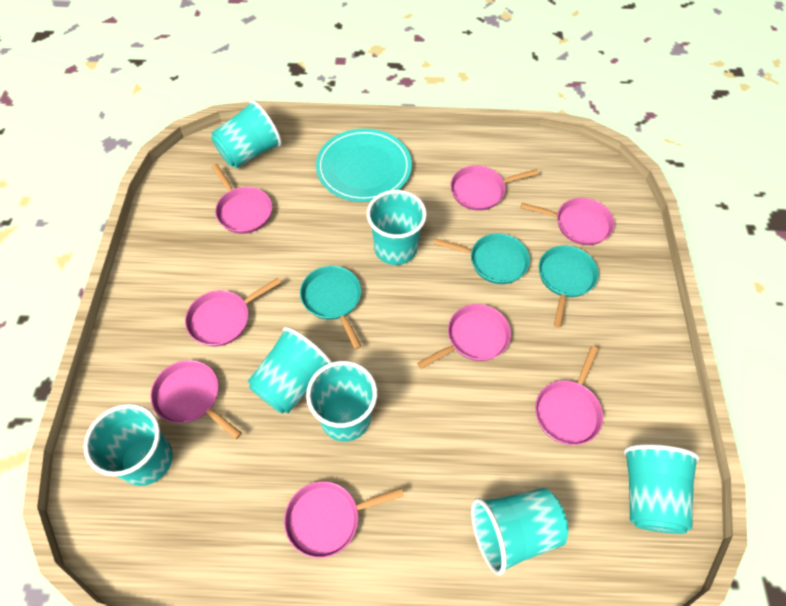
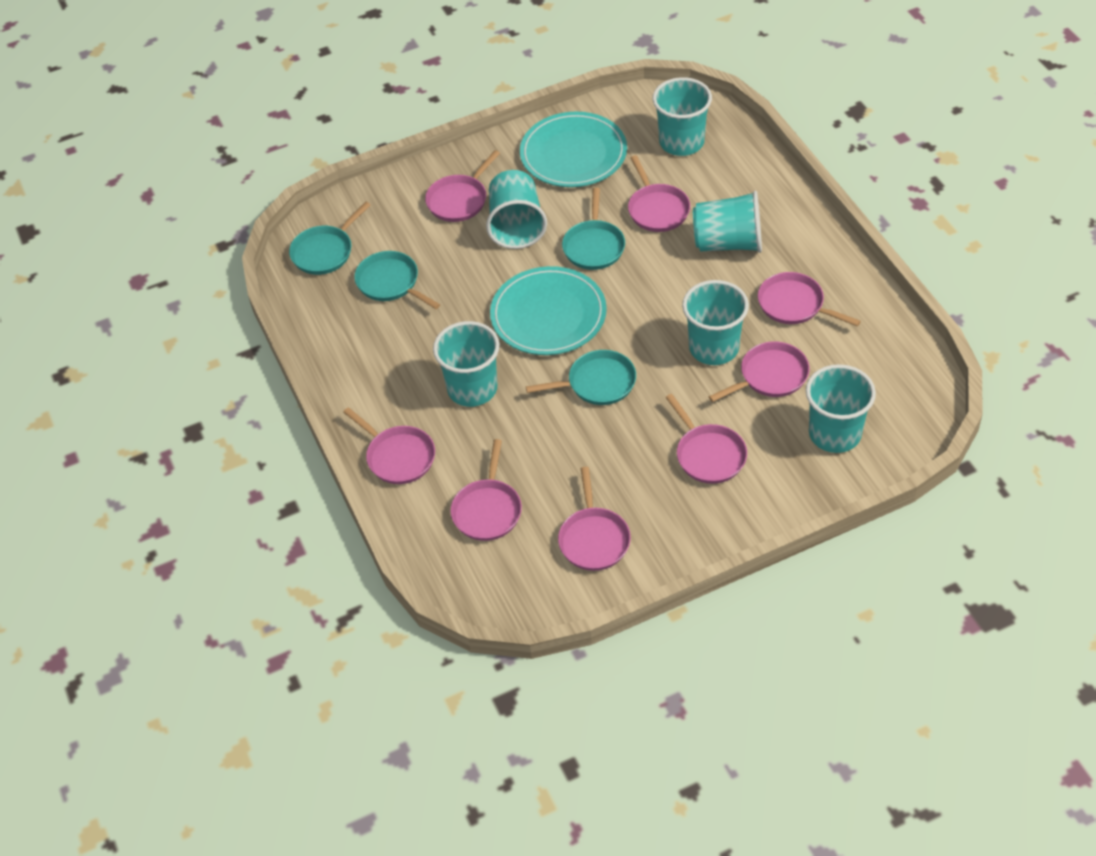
turquoise cup: [84,404,173,486] [211,100,282,168] [248,327,332,414] [306,361,377,441] [367,190,427,265] [471,488,568,575] [623,444,700,534] = 7 -> [433,321,500,407] [486,170,547,249] [653,77,712,156] [682,280,749,365] [693,191,762,253] [806,364,876,453] = 6
turquoise pan: [300,266,362,350] [434,233,530,284] [539,245,599,328] = 3 -> [289,202,371,275] [354,251,440,309] [526,350,636,405] [562,187,625,270] = 4
turquoise plate: [316,129,412,202] = 1 -> [490,266,607,355] [520,111,627,187] = 2

